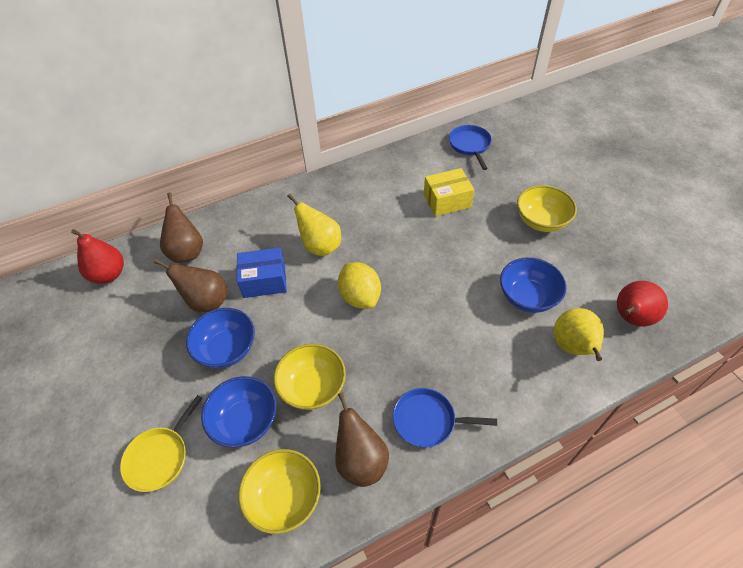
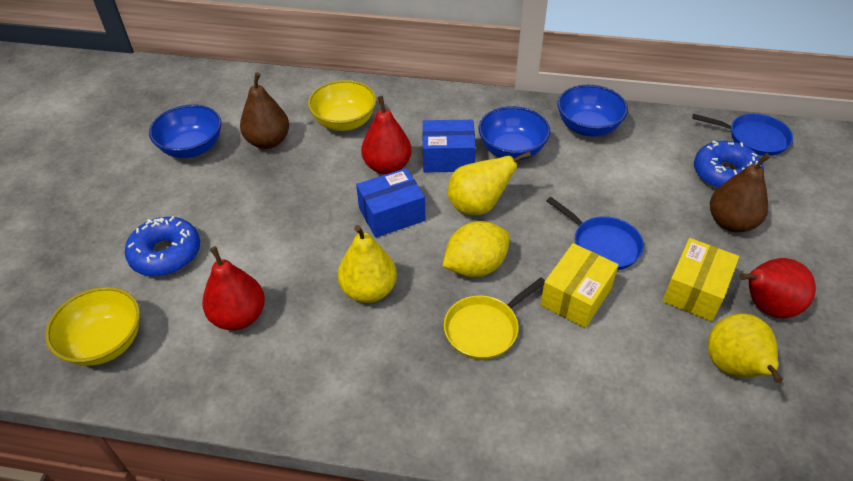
blue box: [237,248,287,298] = 1 -> [356,168,425,238] [422,120,476,172] = 2
blue donut: none = 0 -> [125,216,200,277] [694,141,764,189] = 2
brown pear: [154,259,228,312] [160,192,203,263] [335,392,389,487] = 3 -> [240,73,289,149] [710,153,770,233] = 2
red pear: [71,229,124,284] [617,281,668,327] = 2 -> [202,246,265,330] [361,96,412,174] [739,258,816,319] = 3
yellow bowl: [238,449,321,534] [274,344,346,410] [517,185,577,232] = 3 -> [45,287,140,366] [308,80,377,131] = 2
yellow box: [424,168,474,216] = 1 -> [540,243,619,328] [663,238,739,321] = 2
yellow pear: [287,194,341,256] [554,308,604,361] = 2 -> [338,225,397,303] [448,151,531,215] [708,314,783,383] = 3

